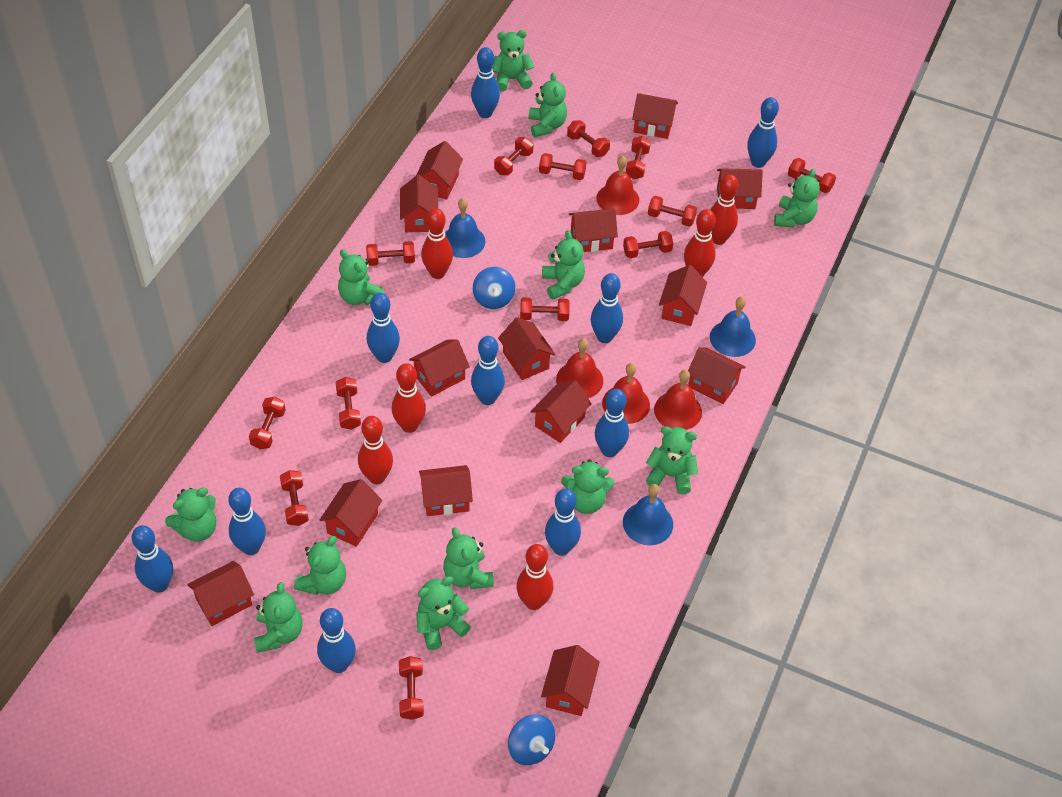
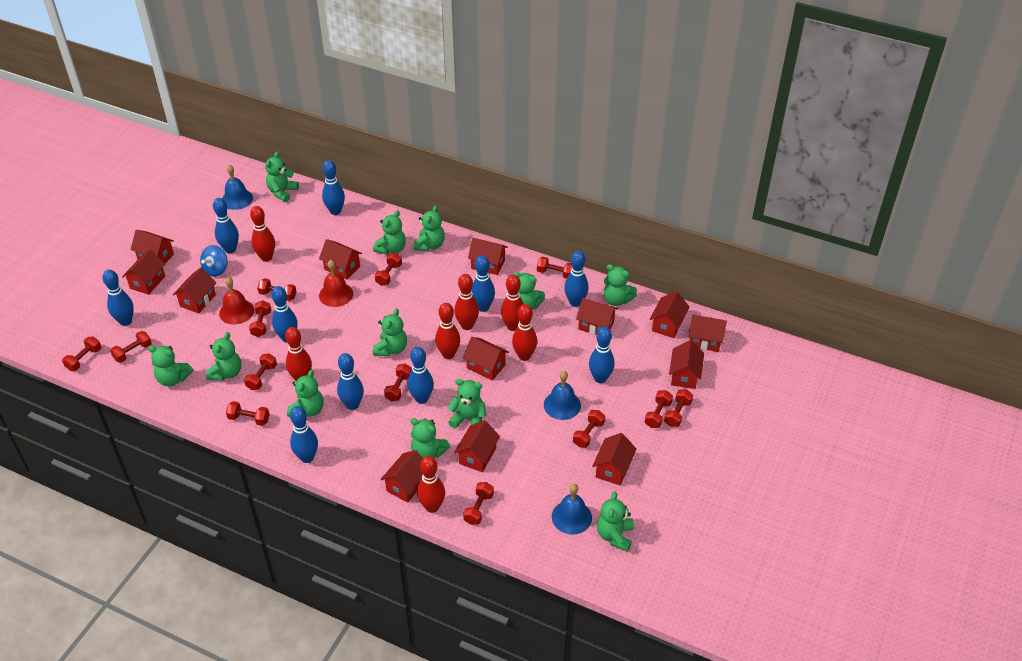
blue spinning top: [473,267,515,309] [508,715,555,765] = 2 -> [200,245,228,277] = 1
red bell: [556,338,603,398] [596,155,639,215] [602,363,650,424] [654,370,702,430] = 4 -> [219,277,254,325] [319,260,353,307] = 2
red bowling pin: [358,416,393,484] [392,363,426,433] [421,208,453,279] [516,544,553,610] [684,209,716,277] [710,174,738,245] = 6 -> [250,206,275,262] [285,327,312,381] [417,456,445,513] [435,303,460,359] [454,274,479,330] [501,275,524,331] [512,304,537,361] = 7
red house: [187,561,254,626] [319,479,382,547] [400,175,438,232] [409,340,470,397] [416,141,463,199] [419,465,473,516] [498,317,555,380] [530,380,592,443] [541,645,600,716] [569,209,618,252] [632,93,678,139] [659,265,707,326] [688,347,746,404] [717,168,763,209] = 14 -> [122,249,165,295] [131,230,174,263] [173,267,216,314] [319,239,362,280] [381,450,423,503] [454,420,500,472] [463,337,509,381] [468,238,508,275] [576,298,618,335] [592,433,637,485] [650,291,689,338] [669,340,704,389] [688,315,727,352] = 13

